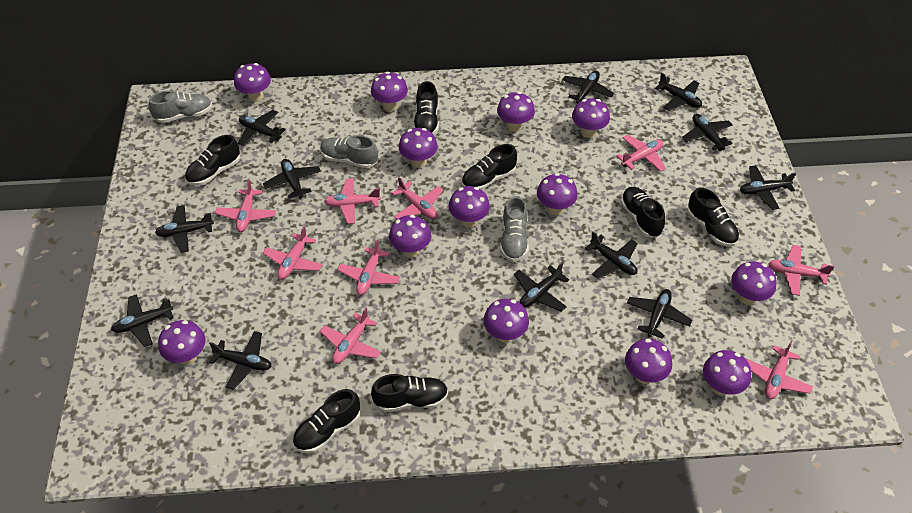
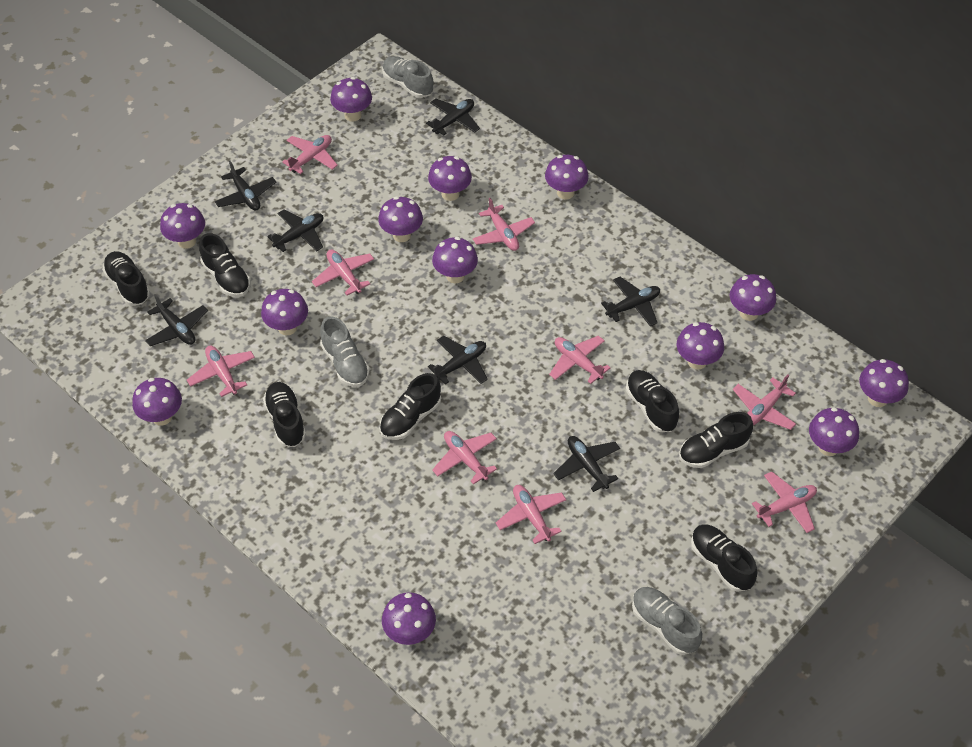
black plane: [111,294,173,347] [155,205,214,253] [209,331,272,390] [238,110,286,146] [263,159,321,199] [514,263,569,312] [562,71,614,104] [585,232,638,279] [627,289,692,339] [655,73,702,111] [682,114,733,151] [740,165,796,210] = 12 -> [145,294,208,346] [215,161,276,211] [267,209,323,252] [426,98,480,136] [428,336,488,385] [553,436,620,492] [601,277,660,327] = 7

